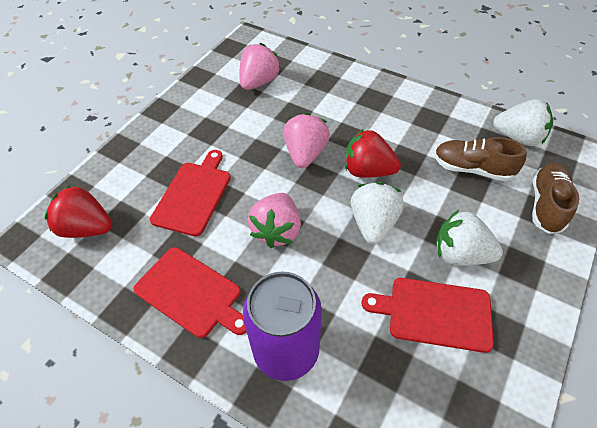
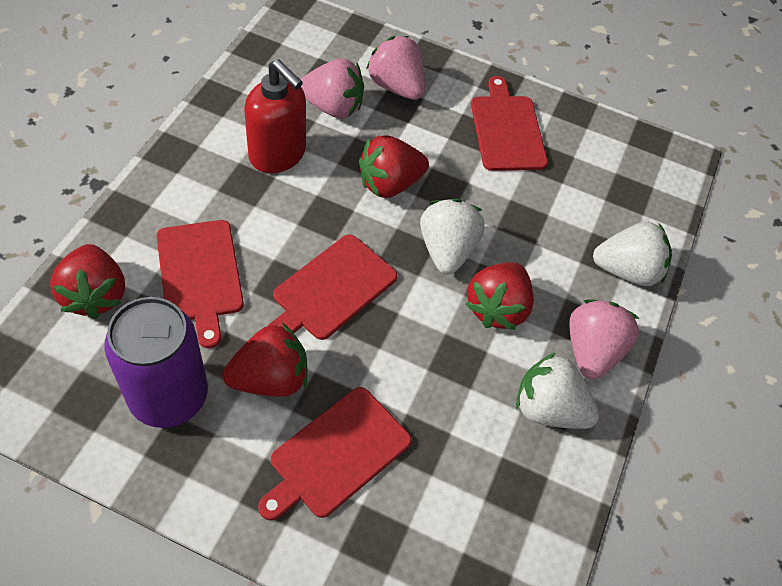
brown shoe: [434,137,527,181] [532,163,579,234] = 2 -> none = 0
red cutting board: [134,247,246,338] [150,150,231,236] [361,278,494,353] = 3 -> [157,220,244,348] [258,387,412,521] [268,234,397,340] [471,76,548,171] = 4
red soap dispenser: none = 0 -> [244,59,306,173] = 1
red strawberry: [44,185,112,238] [345,129,401,178] = 2 -> [50,244,125,319] [222,323,307,397] [359,136,429,198] [465,262,534,330] = 4

